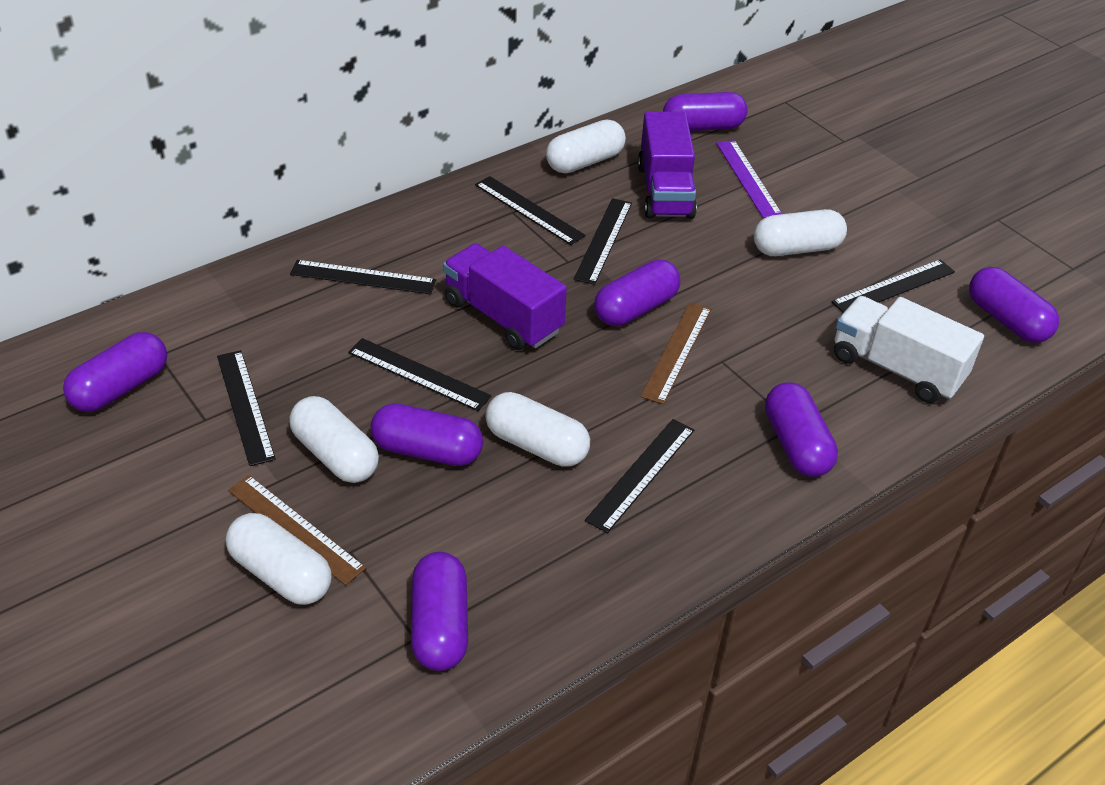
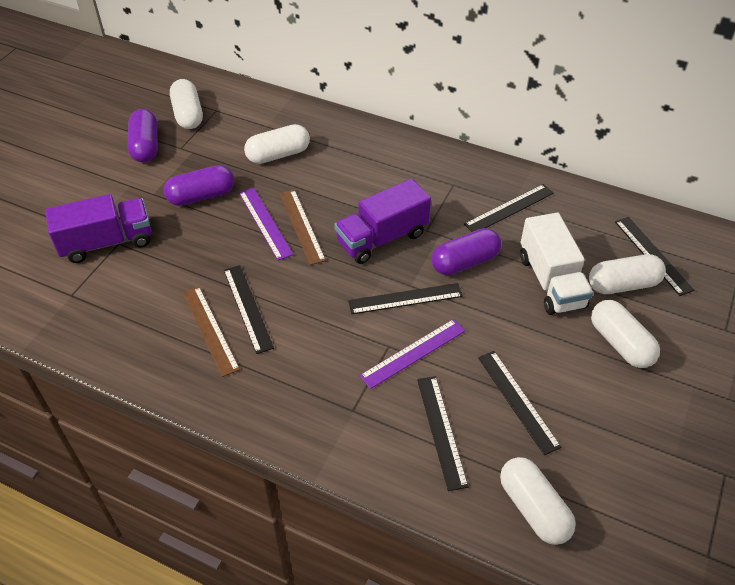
black ruler: [217,350,276,466] [290,260,436,294] [348,338,491,411] [475,176,586,245] [574,198,632,285] [585,419,694,533] [831,259,955,313] = 7 -> [224,265,274,354] [348,283,463,314] [417,376,469,491] [464,184,554,232] [478,351,561,455] [615,217,694,296] = 6
purple capsule: [63,332,167,412] [371,404,483,466] [411,552,468,671] [594,259,680,326] [663,92,748,131] [765,382,838,477] [969,267,1059,343] = 7 -> [128,109,157,162] [164,165,234,206] [431,228,501,275] = 3
purple ruler: [716,140,782,218] = 1 -> [239,188,293,260] [359,319,465,389] = 2

